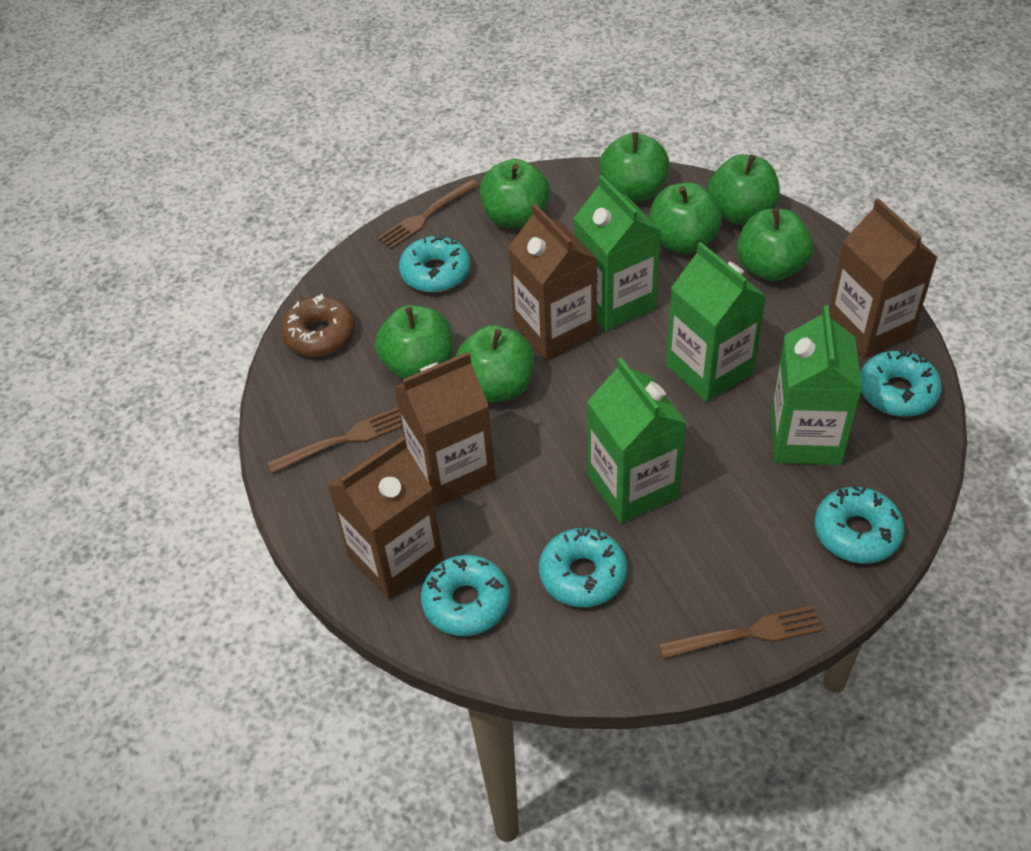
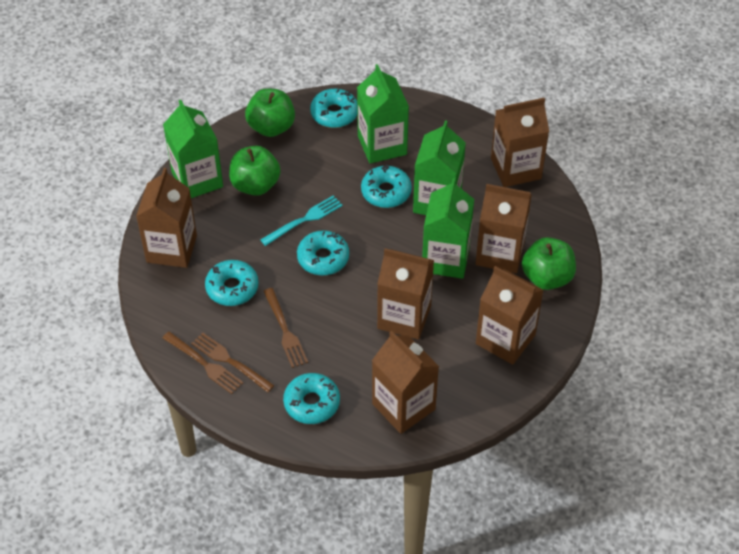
brown carton: [327,437,444,600] [394,352,495,506] [508,204,597,361] [829,198,938,358] = 4 -> [136,168,197,268] [372,331,439,434] [377,248,434,339] [475,184,532,273] [476,266,544,365] [491,98,549,187] = 6
brown donut: [280,294,355,356] = 1 -> none = 0
green apple: [375,305,453,379] [455,325,534,403] [480,159,550,229] [599,132,669,202] [649,182,722,254] [708,154,780,225] [737,208,813,282] = 7 -> [229,146,281,196] [245,89,295,137] [522,237,576,290] = 3
turquoise fork: none = 0 -> [261,195,343,246] = 1

